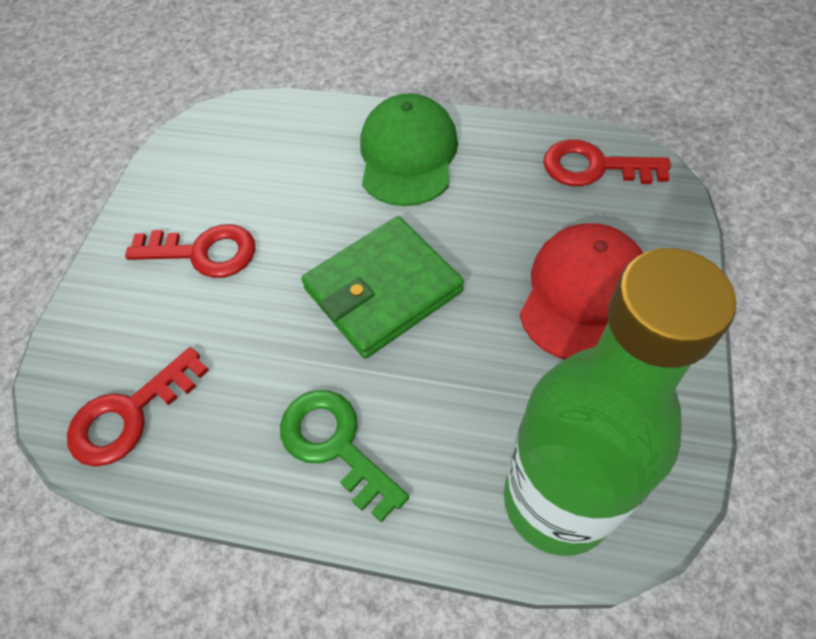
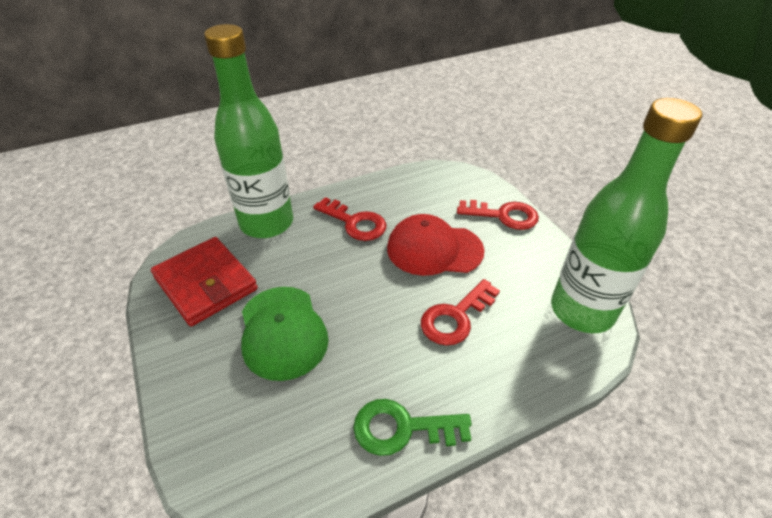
green bottle: [504,248,736,556] = 1 -> [204,24,293,238] [551,98,702,333] = 2
green wallet: [301,216,464,358] = 1 -> none = 0
red wallet: none = 0 -> [151,237,258,326] = 1

